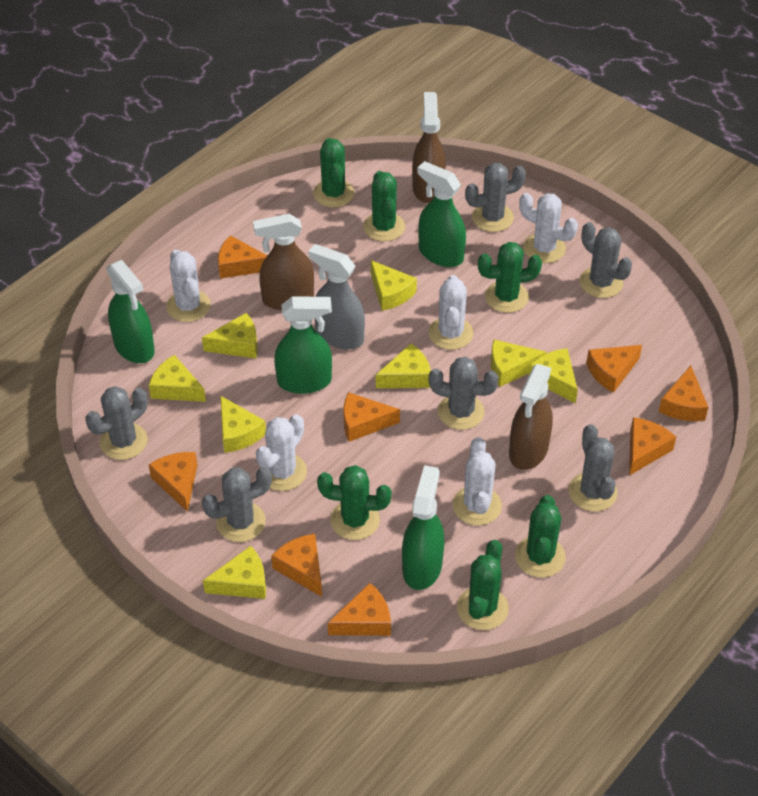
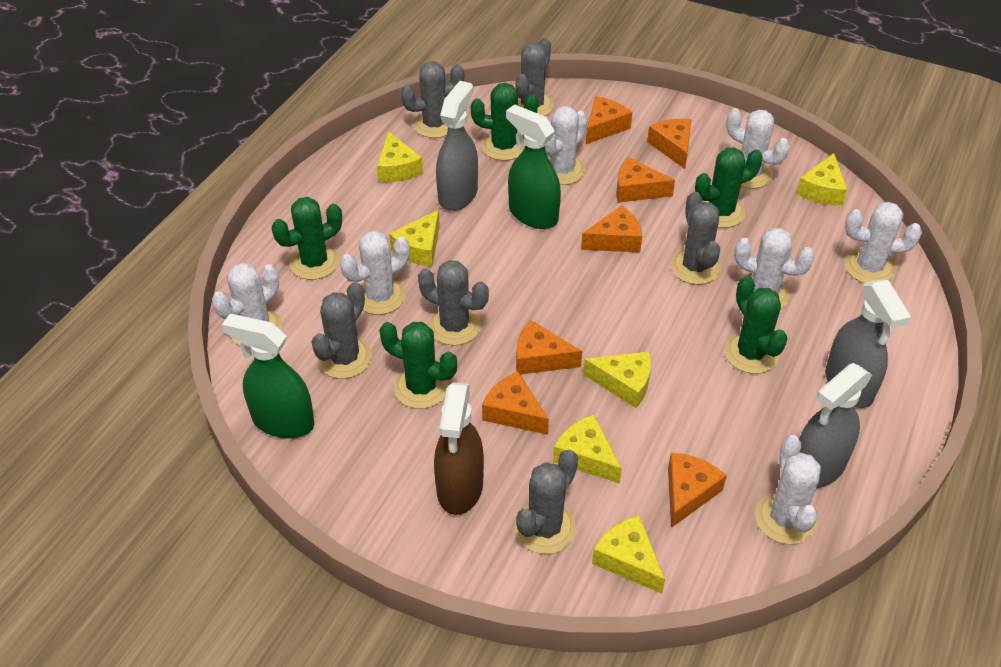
brown spray bottle: [253,214,314,310] [412,92,446,204] [509,364,553,470] = 3 -> [434,382,484,515] = 1
green cactus: [313,138,354,207] [317,465,391,540] [363,171,405,241] [457,540,509,630] [478,242,542,313] [515,495,566,577] = 6 -> [272,197,342,280] [379,322,457,409] [471,83,538,161] [695,148,763,228] [725,276,788,374] = 5
green spray bottle: [107,260,155,363] [274,296,332,394] [402,465,444,590] [417,161,466,267] = 4 -> [222,314,314,438] [506,104,561,229] = 2
grey spray bottle: [308,244,365,349] = 1 -> [436,81,478,211] [799,363,872,488] [825,280,911,408] = 3
orange cheese: [149,452,197,512] [218,235,267,279] [271,534,322,597] [328,583,391,636] [344,392,400,442] [586,345,642,393] [629,417,676,476] [659,366,708,421] = 8 -> [482,371,549,435] [516,320,582,375] [581,205,642,253] [586,96,632,144] [616,157,675,203] [647,119,692,169] [668,453,727,528] = 7
white cactus: [166,249,211,322] [256,414,307,491] [428,275,473,350] [453,437,502,525] [519,193,578,263] = 5 -> [212,262,282,348] [340,230,410,315] [545,106,587,185] [726,108,790,189] [734,228,815,309] [755,435,821,544] [845,202,922,283] = 7
yellow cheese: [149,355,206,402] [202,313,257,358] [203,546,266,599] [220,396,266,453] [371,260,417,311] [376,343,431,388] [491,340,547,387] [528,348,578,403] = 8 -> [377,131,423,183] [389,210,440,267] [553,415,622,484] [583,352,651,408] [592,515,665,594] [796,153,848,206] = 6

